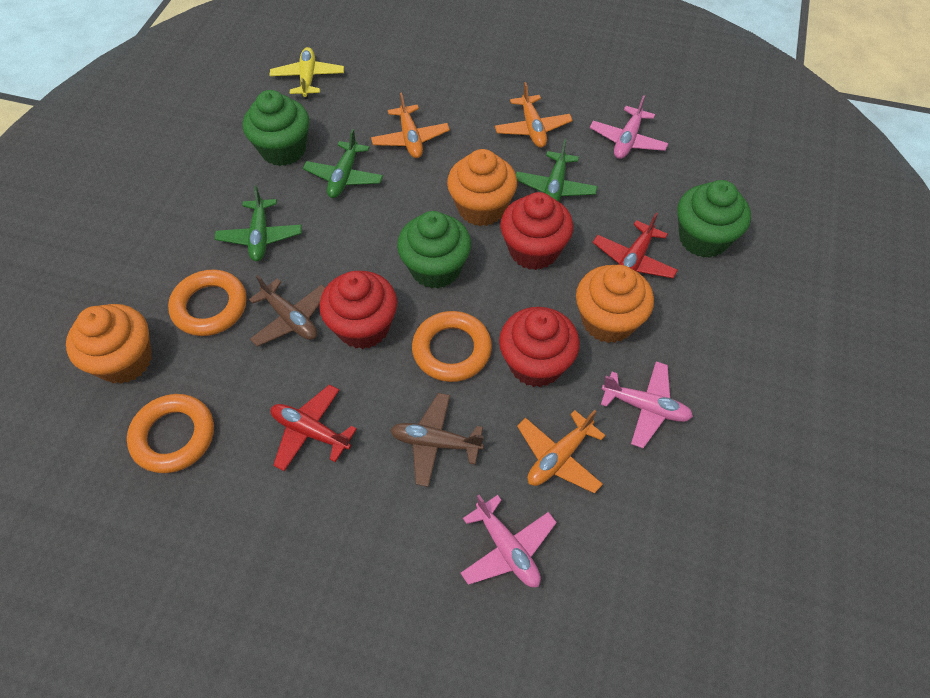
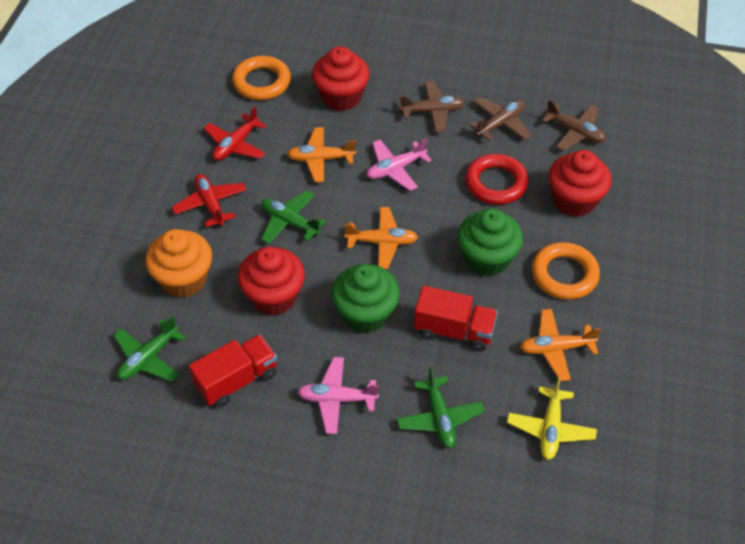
brown plane: [249,275,325,347] [391,393,484,487] = 2 -> [399,81,465,132] [469,97,531,141] [542,100,606,151] = 3
green cupcake: [243,90,309,166] [397,211,471,289] [677,180,751,258] = 3 -> [332,264,400,333] [457,208,523,277] = 2
orange cupcake: [66,304,152,384] [447,149,517,226] [576,265,654,343] = 3 -> [145,229,212,298] = 1
orange ring: [127,394,214,473] [168,270,247,336] [412,311,492,382] = 3 -> [232,56,291,100] [532,242,600,300] = 2
pink plane: [461,495,557,587] [590,95,668,159] [601,361,693,448] = 3 -> [297,357,379,434] [367,138,432,191] = 2
red ring: none = 0 -> [465,154,529,205] = 1
red truck: none = 0 -> [189,334,277,408] [414,286,498,351] = 2

